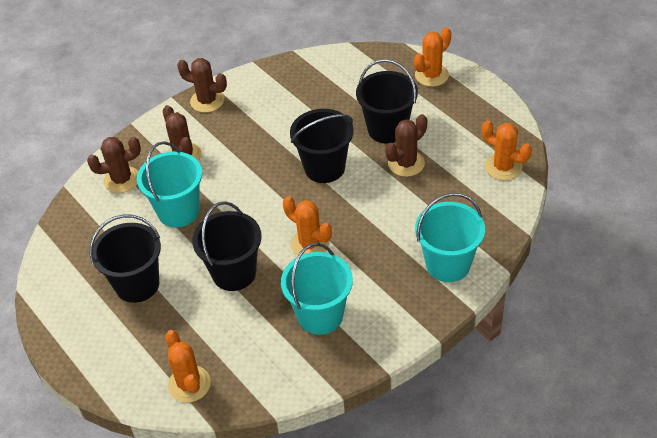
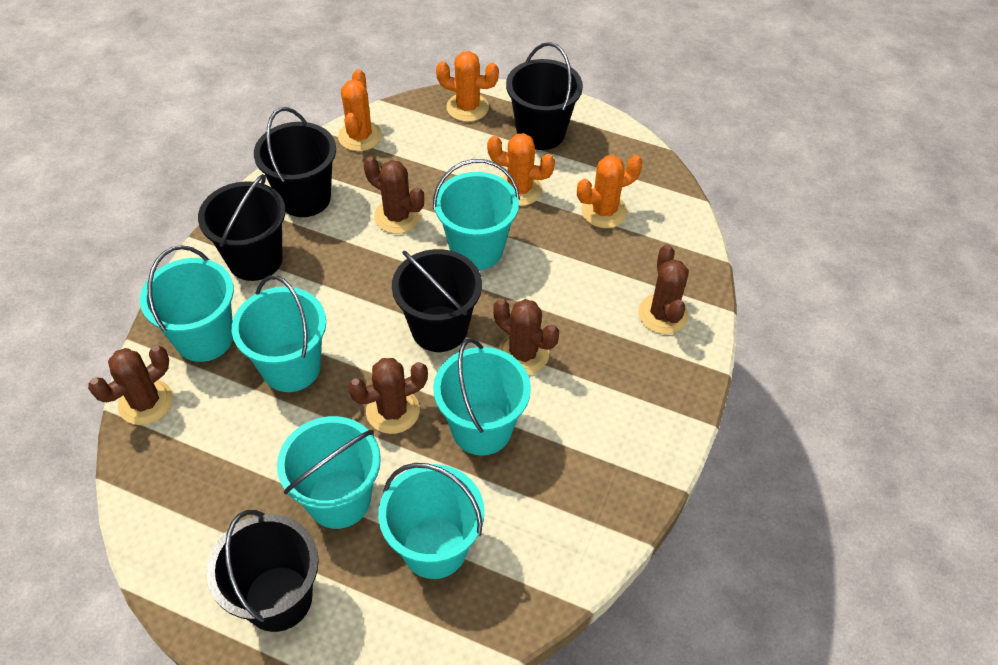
black bucket: [89,214,161,303] [192,201,262,291] [290,109,354,183] [356,59,418,143] = 4 -> [198,174,285,281] [207,510,319,632] [254,107,336,217] [392,249,482,352] [506,42,583,150] = 5
brown cactus: [87,137,141,193] [163,105,201,161] [177,58,227,113] [385,114,427,177] = 4 -> [88,346,173,425] [348,358,428,434] [364,156,424,234] [493,299,559,374] [638,245,689,334] = 5
turquoise bucket: [137,141,202,228] [281,243,353,335] [415,193,485,282] = 3 -> [140,245,234,362] [232,275,326,392] [277,416,381,529] [378,463,484,579] [433,159,520,270] [433,338,531,456] = 6

